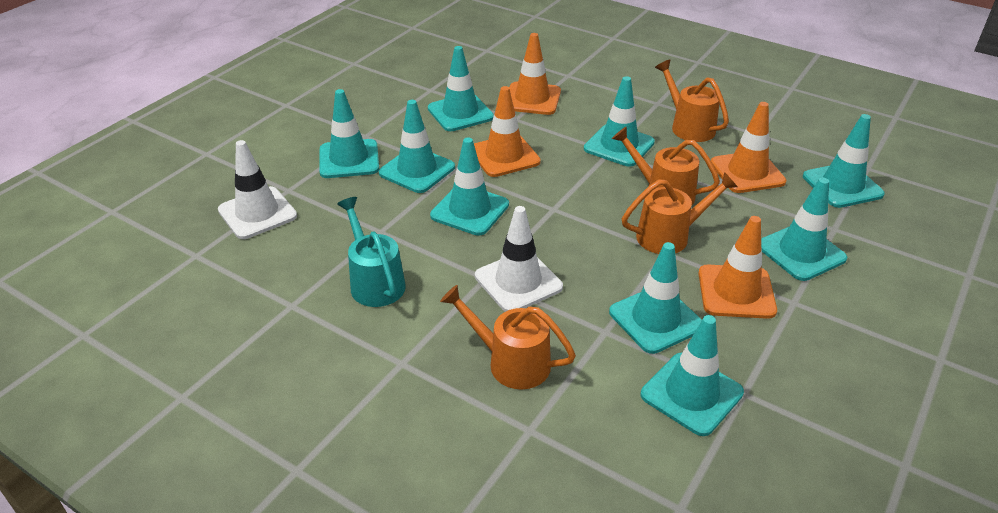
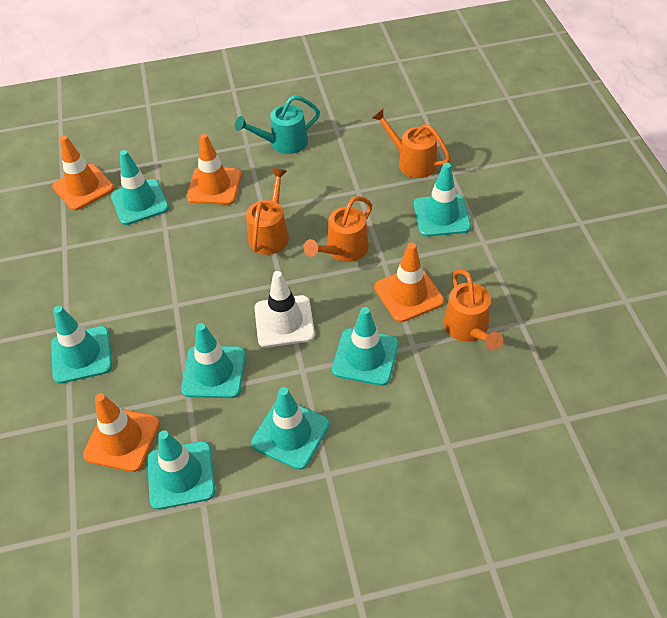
turquoise traffic cone: [319,89,379,178] [379,100,455,193] [428,46,494,131] [430,137,509,235] [584,76,655,167] [609,242,702,354] [641,315,744,436] [761,178,847,281] [803,114,885,208] = 9 -> [51,306,112,384] [111,150,169,225] [147,430,215,510] [181,323,246,398] [251,387,329,470] [332,307,399,386] [414,162,471,237] = 7
white traffic cone: [218,140,297,239] [475,206,563,312] = 2 -> [254,271,315,348] = 1

